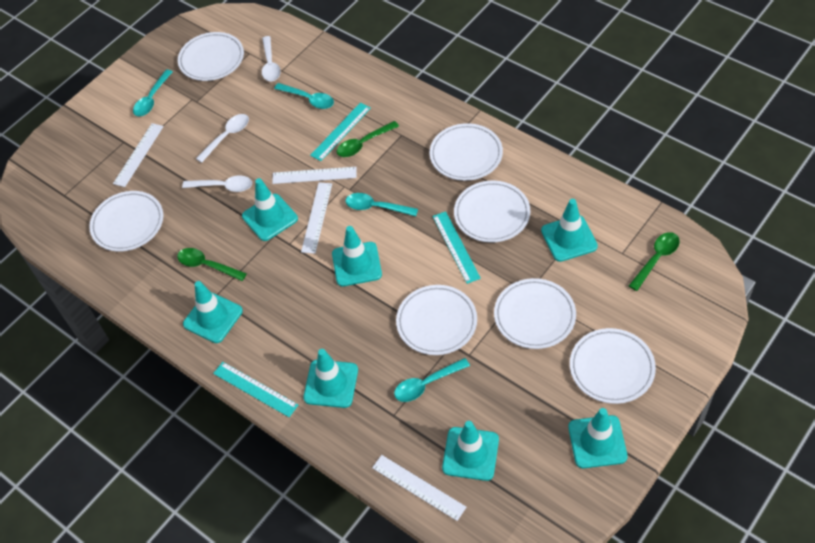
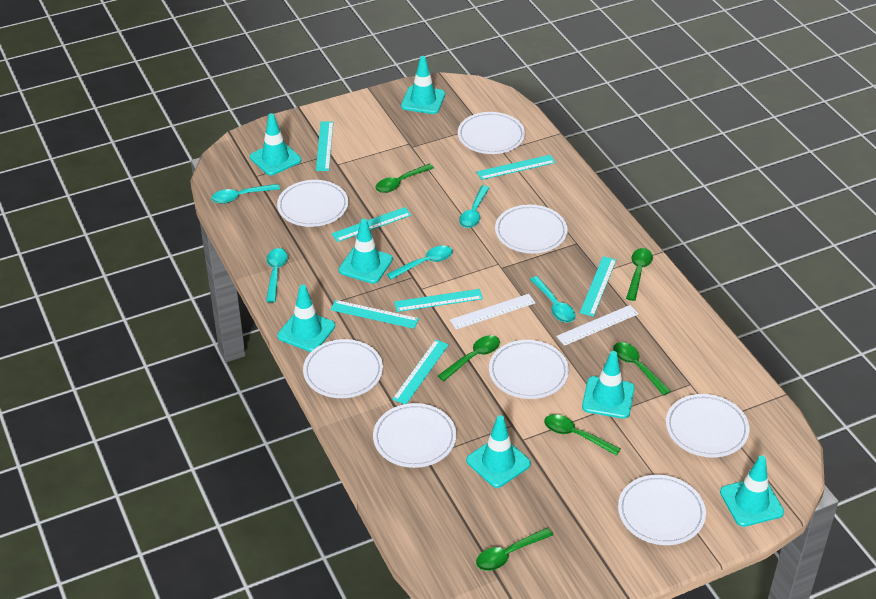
green spoon: [177,248,247,281] [337,121,399,157] [629,232,680,291] = 3 -> [375,164,434,193] [438,335,500,381] [476,528,553,571] [544,414,621,456] [613,342,671,395] [626,248,653,301] = 6
turquoise ruler: [213,362,298,417] [310,103,371,161] [433,211,481,284] = 3 -> [316,121,333,171] [330,300,419,329] [331,207,411,242] [392,339,449,404] [394,289,483,312] [477,155,556,180] [580,256,616,317] = 7
turquoise spoon: [133,70,173,116] [274,83,334,109] [345,193,418,216] [394,358,470,402] = 4 -> [211,184,280,204] [266,248,288,302] [387,246,453,279] [459,185,489,228] [530,276,575,323] = 5
white plate: [89,191,163,252] [178,32,244,81] [396,285,477,355] [430,123,503,181] [454,181,530,243] [494,278,576,349] [570,328,656,404] = 7 -> [277,180,348,227] [303,339,383,398] [373,403,456,468] [458,112,525,154] [489,340,569,399] [495,205,568,253] [618,475,706,545] [666,394,749,457] = 8
white ruler: [113,123,164,187] [272,167,357,184] [301,182,332,254] [372,455,466,521] = 4 -> [450,294,535,330] [556,305,639,346] = 2
white spoon: [182,175,252,192] [196,114,249,163] [262,36,281,81] = 3 -> none = 0

